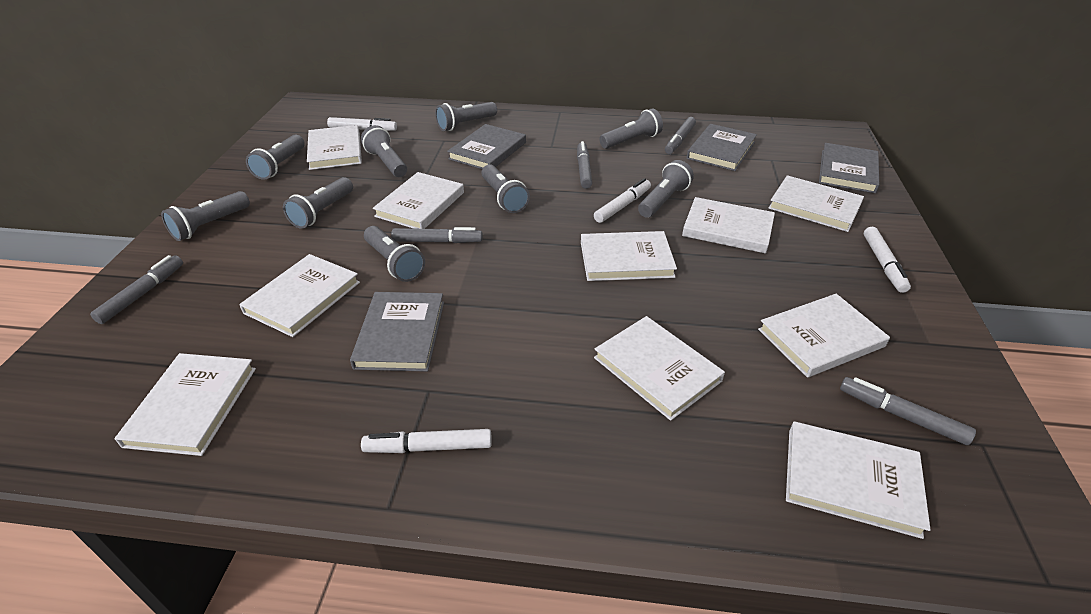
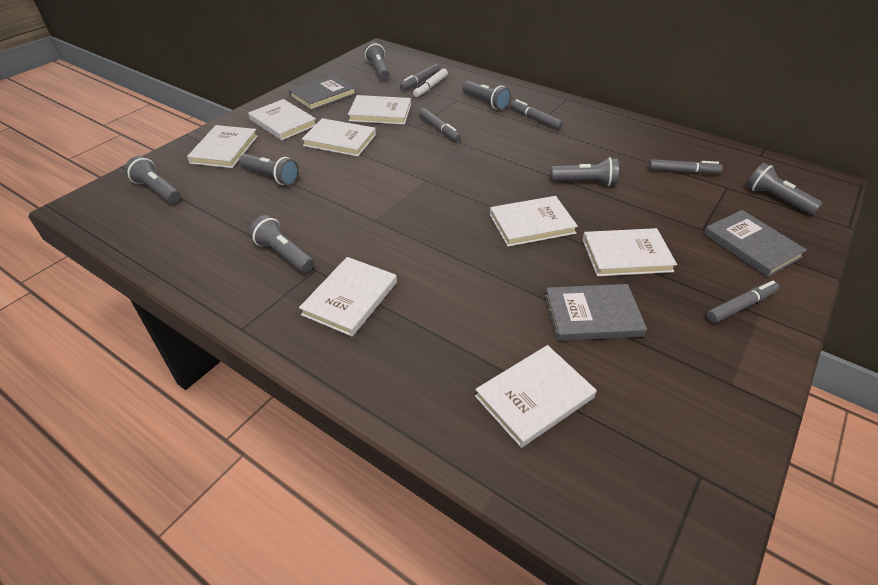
grey book: [350,292,444,372] [447,124,526,169] [686,124,757,171] [819,143,879,193] = 4 -> [289,75,356,111] [545,284,647,341] [704,210,807,277] = 3
grey flashlight: [161,191,250,241] [246,135,305,180] [283,177,353,229] [361,125,407,177] [364,226,425,282] [435,102,497,131] [481,164,530,213] [599,108,663,149] [638,160,694,218] = 9 -> [125,156,181,203] [239,154,299,185] [249,215,314,273] [364,42,390,80] [462,81,511,110] [551,157,619,186] [746,163,823,215] = 7
white book: [115,353,256,456] [239,254,360,337] [307,125,362,170] [373,172,464,229] [581,231,677,281] [594,316,725,421] [682,197,775,253] [758,294,890,378] [769,175,864,232] [786,421,931,539] = 10 -> [187,125,258,168] [248,99,316,141] [299,257,397,337] [302,118,376,157] [348,95,411,125] [475,345,597,448] [490,196,578,247] [582,228,677,276] = 8
white marker: [327,117,397,131] [361,429,492,453] [594,178,651,223] [864,227,911,293] = 4 -> [413,69,448,97] = 1

